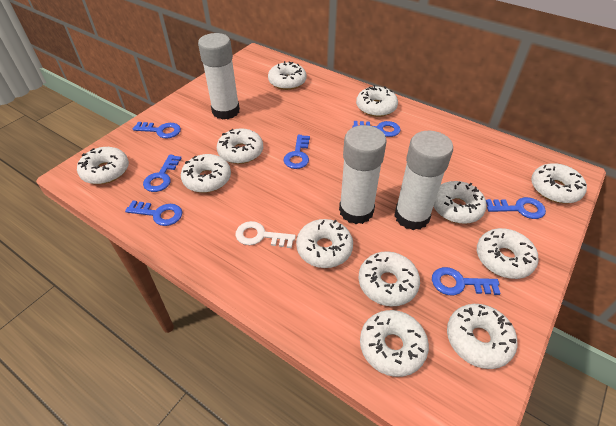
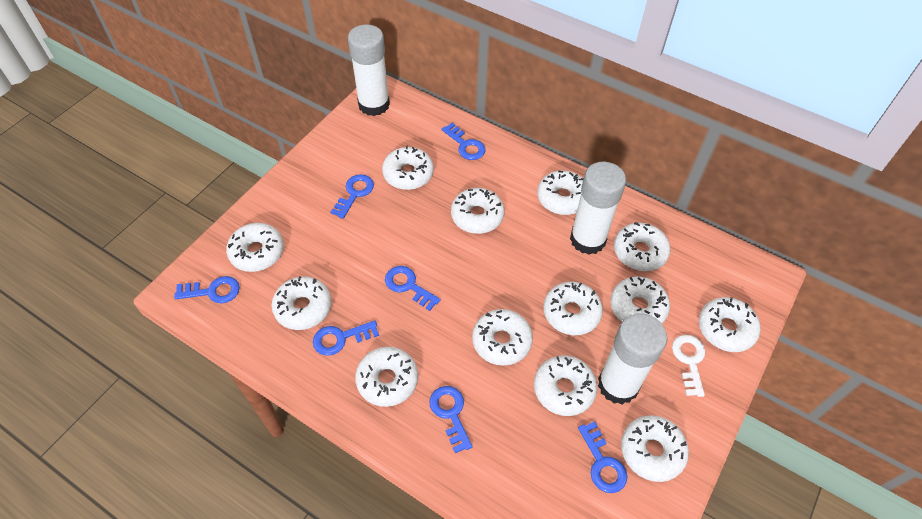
white donut: [77,147,129,184] [181,154,231,193] [217,128,263,164] [268,61,307,90] [296,219,353,268] [356,85,398,117] [358,251,420,307] [360,310,429,377] [433,181,487,224] [447,304,518,369] [477,228,539,279] [531,163,587,203] = 12 -> [226,223,284,272] [272,276,332,330] [355,347,418,407] [382,146,434,190] [451,188,504,234] [472,309,533,366] [534,355,597,416] [537,170,584,215] [543,282,603,335] [610,277,670,323] [614,222,670,271] [621,415,689,482] [699,297,761,352] = 13

